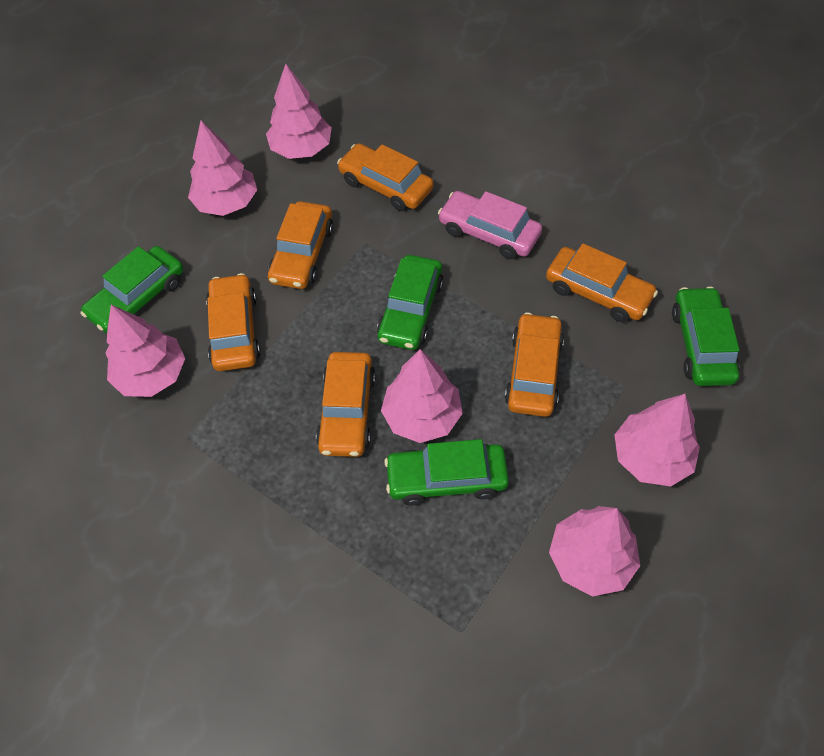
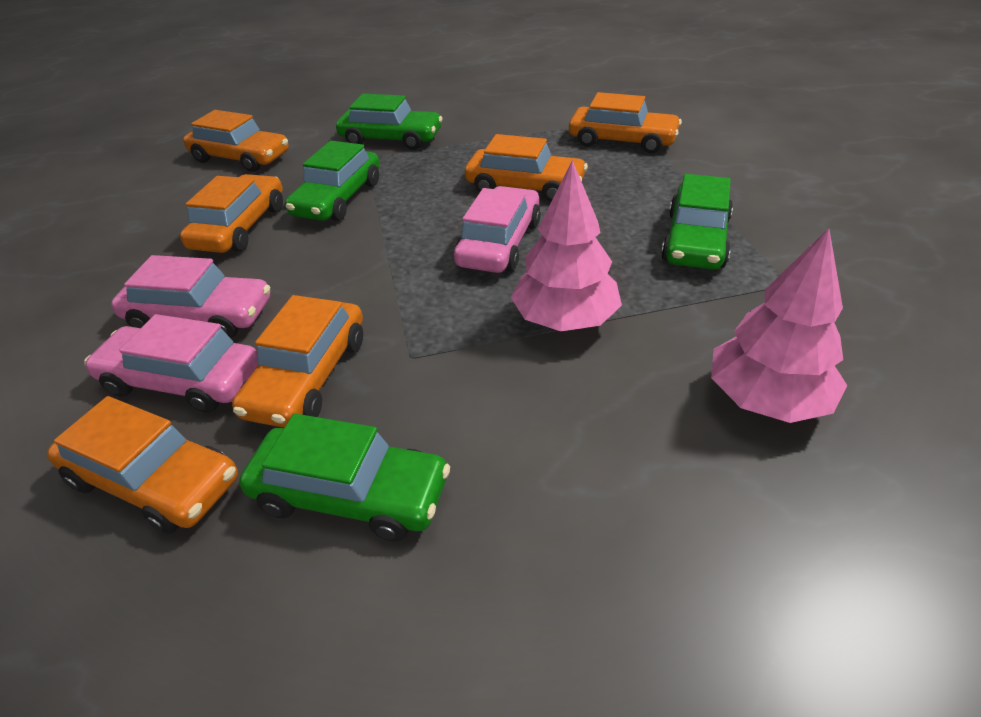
pink car: [438,191,542,259] = 1 -> [84,314,258,413] [111,255,270,338] [454,186,541,273] = 3
pink tree: [106,305,185,397] [188,121,257,216] [266,64,332,159] [381,349,463,443] [549,506,640,597] [614,394,700,486] = 6 -> [511,160,622,331] [711,228,847,423] = 2

